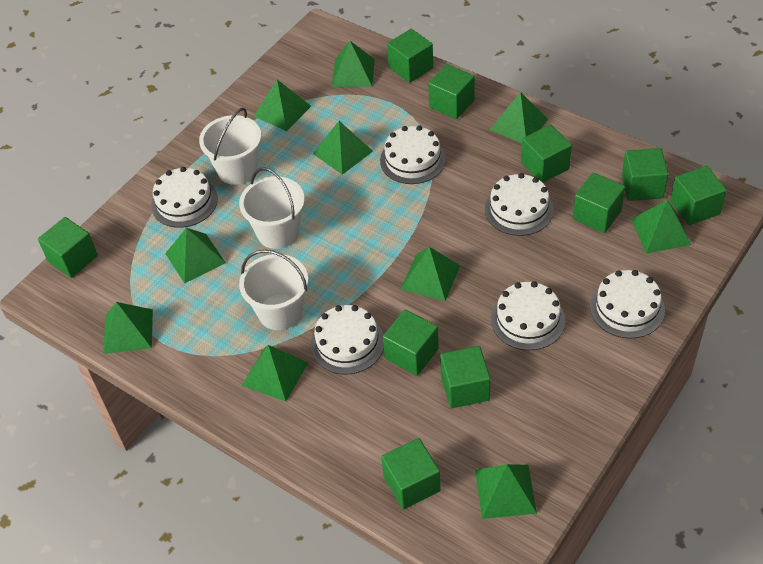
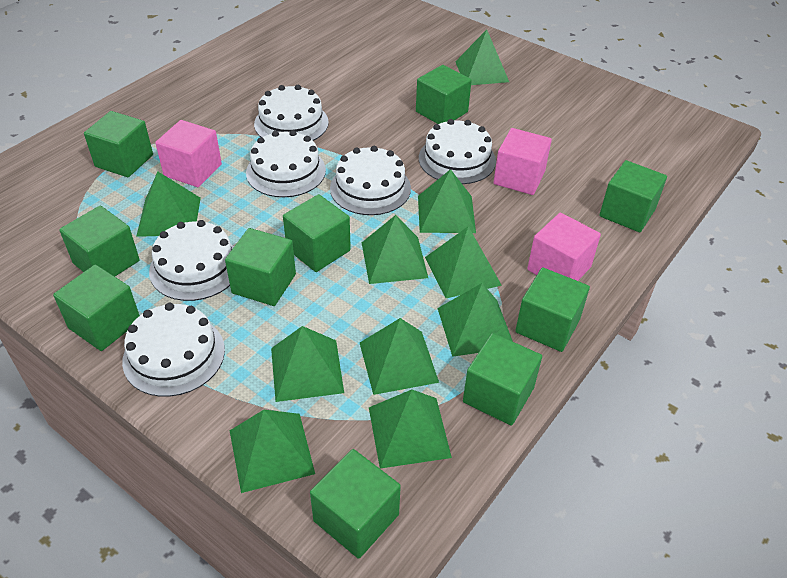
pink cube: none = 0 -> [155,120,222,187] [494,128,552,195] [527,213,601,281] = 3
white bucket: [199,108,261,185] [239,167,305,249] [239,250,308,330] = 3 -> none = 0

